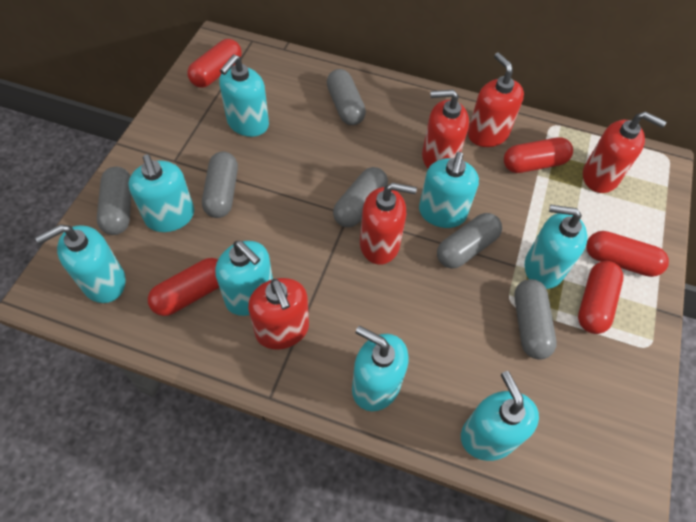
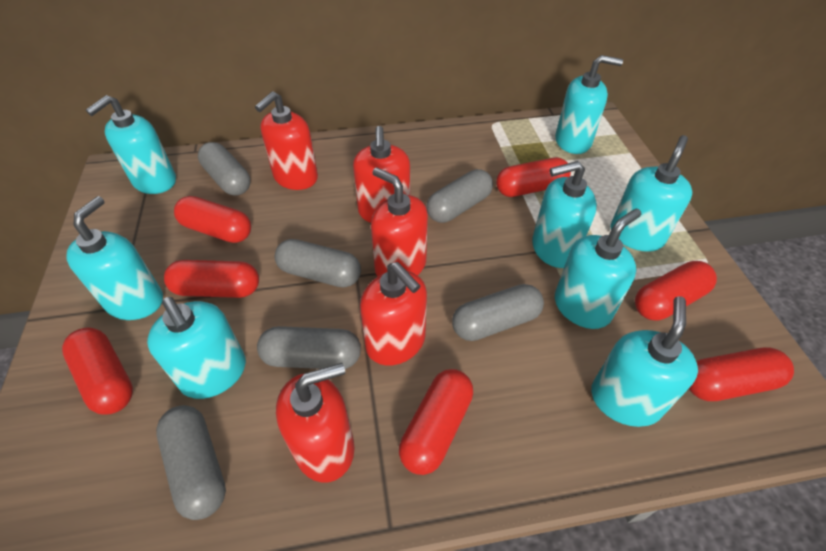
red capsule: [148,258,219,316] [187,39,242,88] [504,137,573,173] [578,261,623,334] [586,231,669,277] = 5 -> [62,328,133,415] [164,260,259,298] [174,196,251,243] [399,369,473,475] [496,157,571,197] [635,261,717,321] [689,347,794,401] = 7

